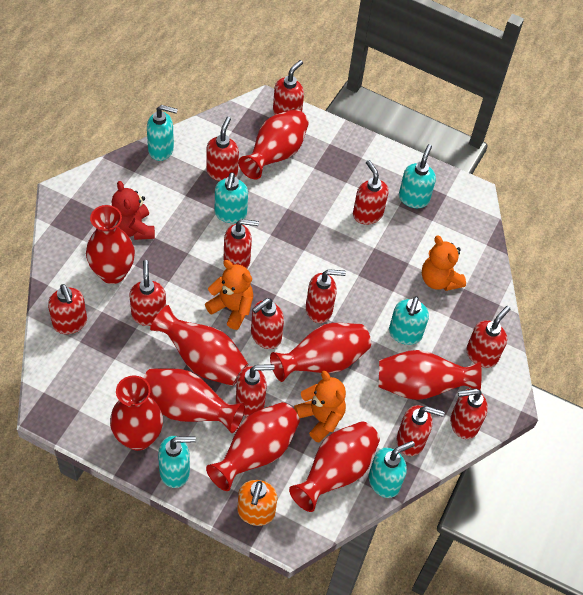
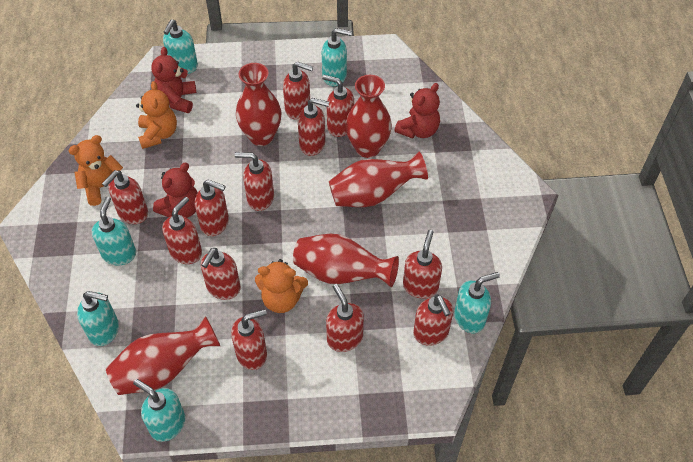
orange soap dispenser: [237,480,278,526] = 1 -> none = 0
red teddy bear: [112,181,155,240] = 1 -> [151,47,196,113] [153,162,198,218] [394,83,440,139] = 3
red vase: [86,205,135,284] [110,376,163,451] [143,368,245,433] [150,305,248,386] [206,402,300,491] [238,109,309,179] [270,323,371,382] [289,421,380,512] [379,350,482,400] = 9 -> [106,316,220,395] [236,63,282,146] [293,234,399,287] [329,152,428,207] [346,75,392,158] = 5

